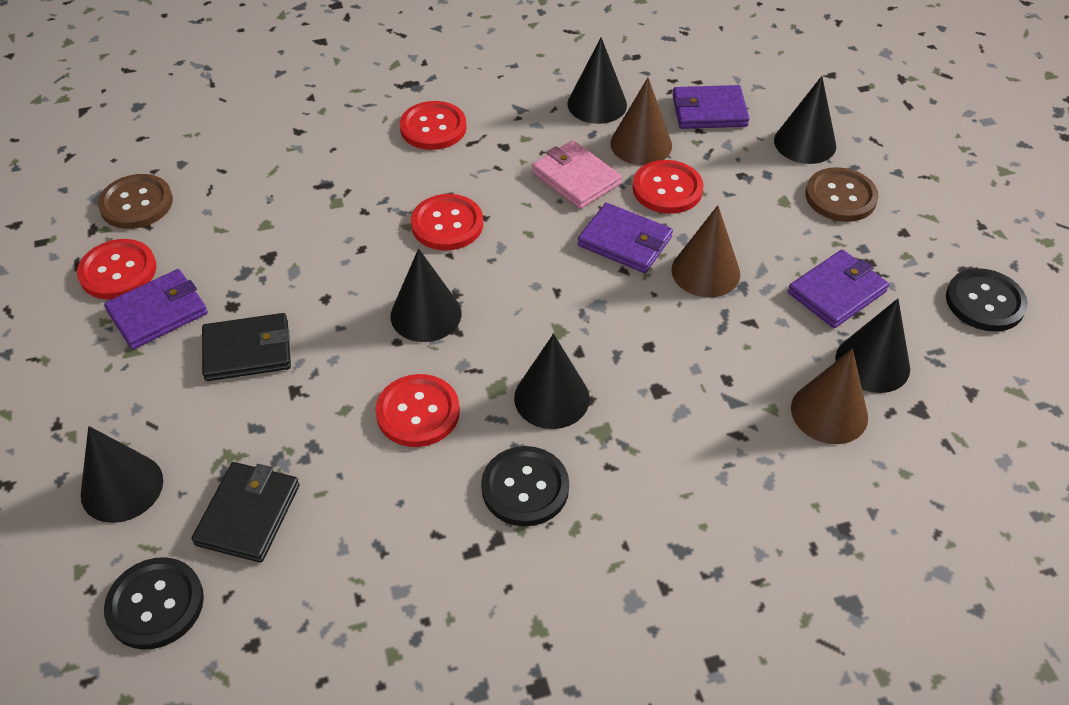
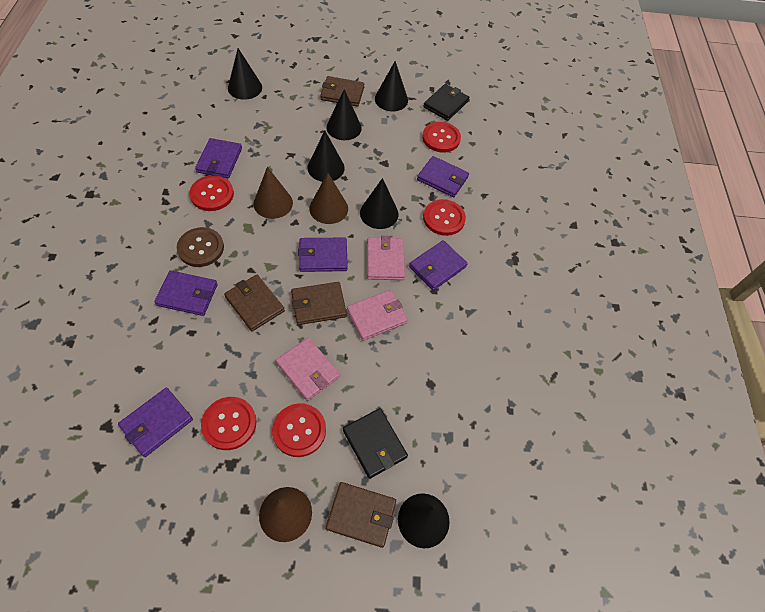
black button: [104,557,204,650] [481,446,569,526] [946,268,1028,332] = 3 -> none = 0
brown button: [98,174,173,229] [805,167,879,222] = 2 -> [177,227,224,267] = 1
brown wallet: none = 0 -> [224,275,285,331] [291,282,347,325] [320,76,364,107] [326,482,396,548] = 4
pink wallet: [532,140,622,209] = 1 -> [276,338,340,401] [347,290,408,341] [367,236,405,280] = 3
purple wallet: [104,269,208,349] [578,203,673,273] [673,85,750,129] [788,250,889,328] = 4 -> [118,388,193,457] [154,270,218,316] [195,138,242,178] [298,238,348,272] [409,240,468,291] [417,156,469,197] = 6

